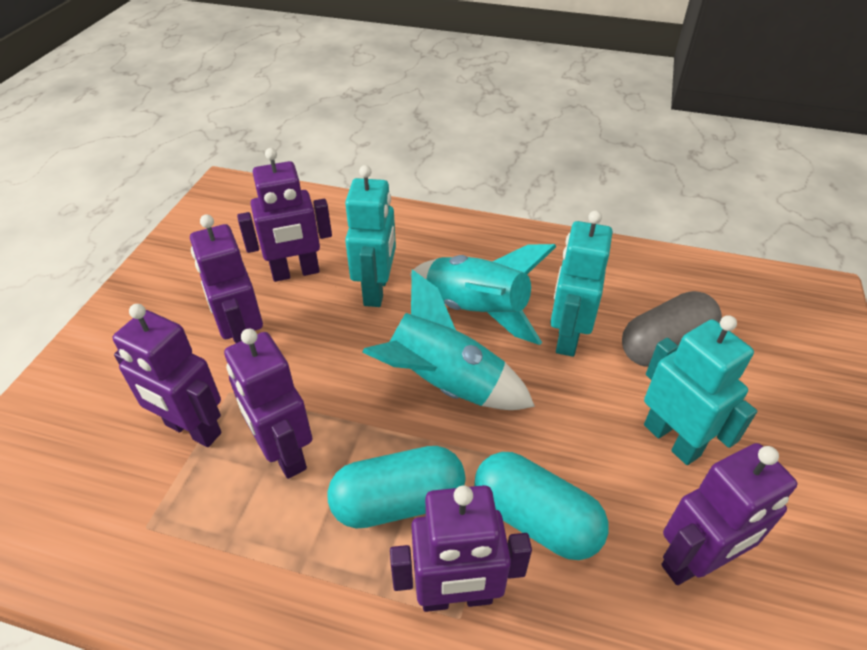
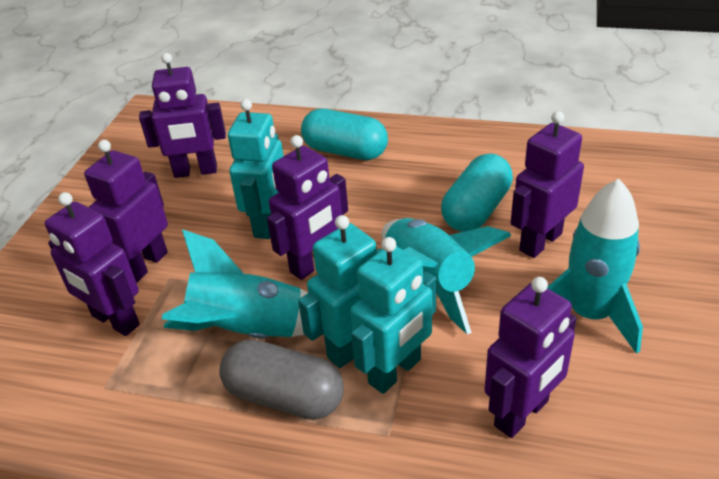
turquoise rocket: [362,269,535,410] [410,244,556,345] = 2 -> [162,229,308,339] [381,218,512,334] [547,178,643,354] = 3

